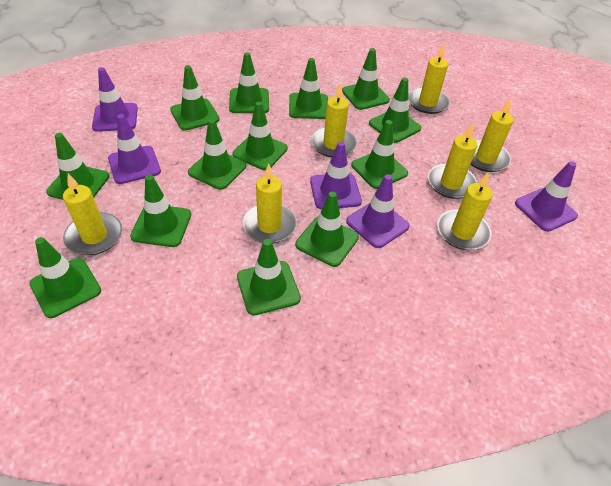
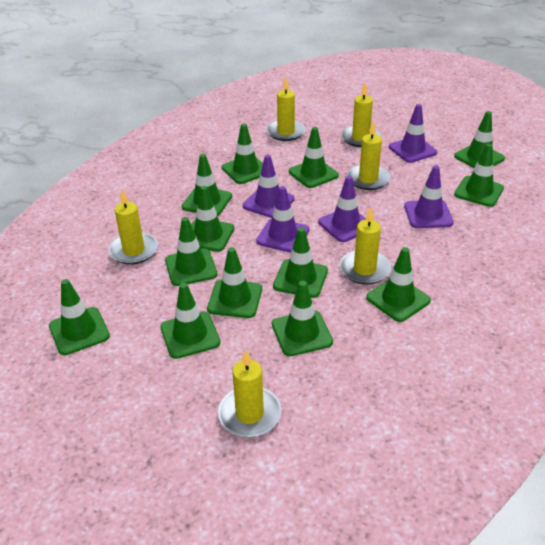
yellow candle: [63,174,122,255] [242,164,297,244] [311,84,357,157] [408,44,450,114] [428,123,477,199] [437,172,493,250] [471,98,514,172] = 7 -> [108,189,158,265] [218,350,281,437] [267,77,306,141] [340,207,391,285] [341,83,381,147] [347,121,391,190] = 6

